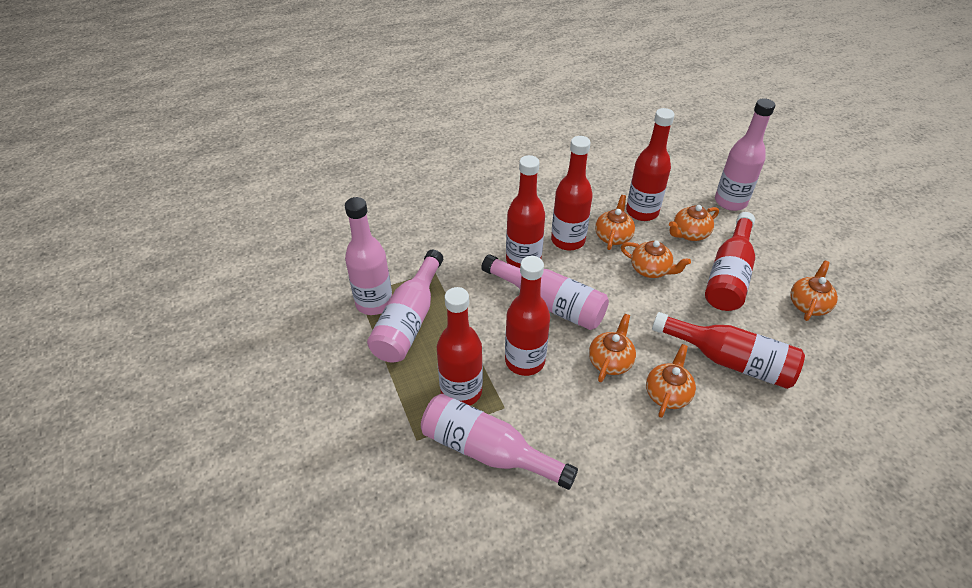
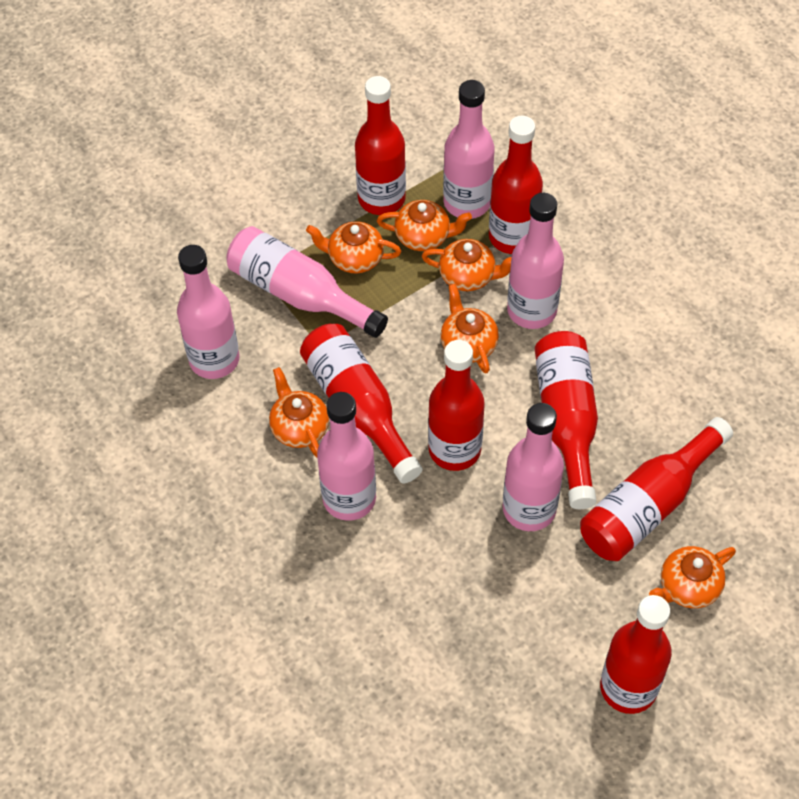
pink bottle: [345,197,392,315] [367,250,443,363] [421,394,578,490] [481,254,609,330] [715,98,775,211] = 5 -> [177,245,239,379] [226,226,388,338] [317,392,376,521] [443,80,495,219] [503,403,564,531] [507,193,564,329] = 6

